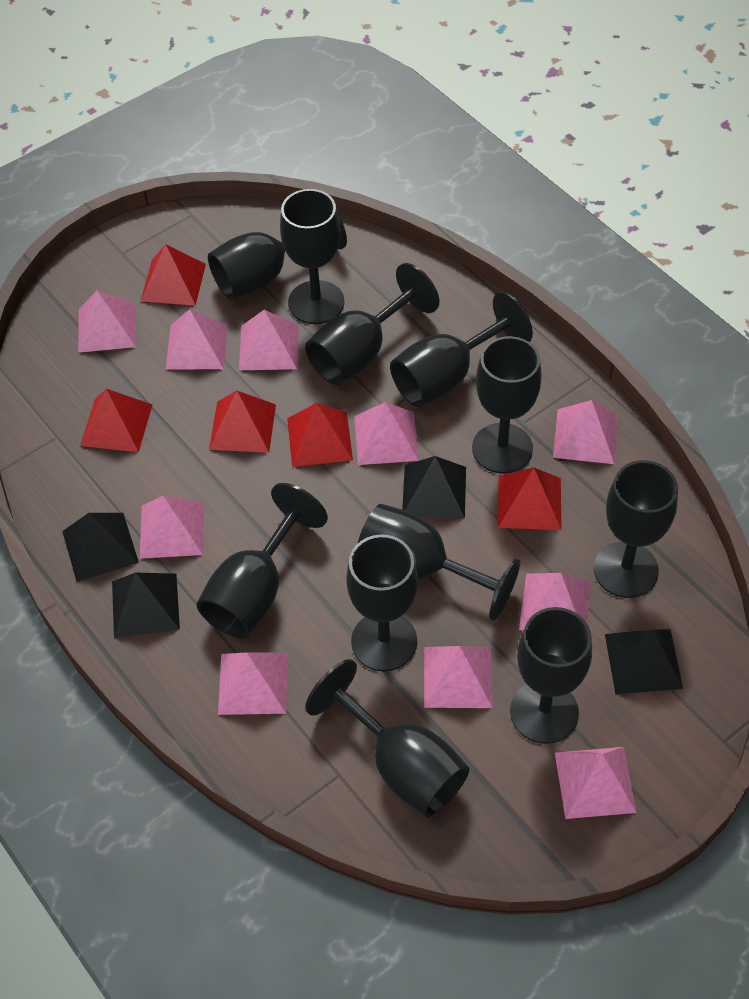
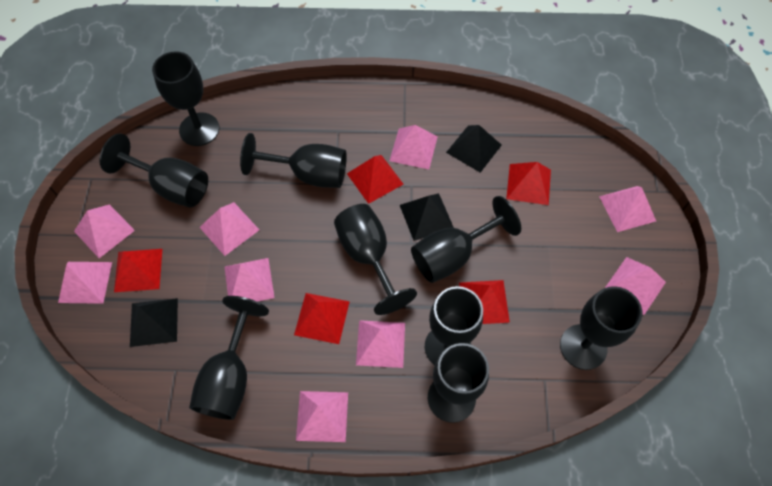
black goblet: [197,483,328,638] [208,214,347,300] [280,189,344,324] [305,263,439,385] [305,659,469,817] [346,535,418,671] [358,504,520,620] [390,292,533,407] [472,336,542,474] [510,607,592,744] [594,460,678,598] = 11 -> [99,133,208,208] [152,51,219,146] [189,296,269,420] [240,133,347,188] [334,204,417,315] [411,196,521,283] [425,286,483,365] [428,343,489,423] [560,286,642,370] = 9
black pyramid: [62,513,139,582] [112,573,180,638] [402,456,466,518] [605,629,683,694] = 4 -> [130,298,178,347] [400,193,454,241] [446,125,502,173] = 3
pink pyramid: [78,290,136,353] [139,496,204,559] [166,309,228,369] [218,652,288,715] [239,310,298,370] [354,402,419,465] [424,646,493,708] [519,573,591,630] [553,400,618,464] [555,747,637,819] = 10 -> [58,262,112,304] [74,204,135,258] [199,202,259,256] [224,258,275,302] [296,391,348,442] [356,320,405,368] [389,125,438,169] [599,186,656,232] [605,257,666,315] = 9

